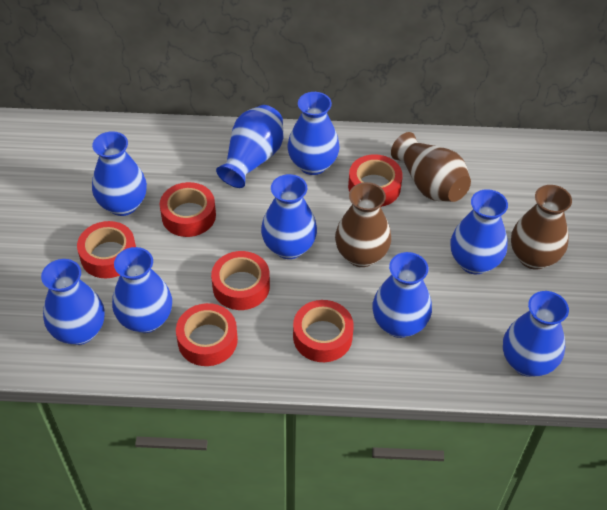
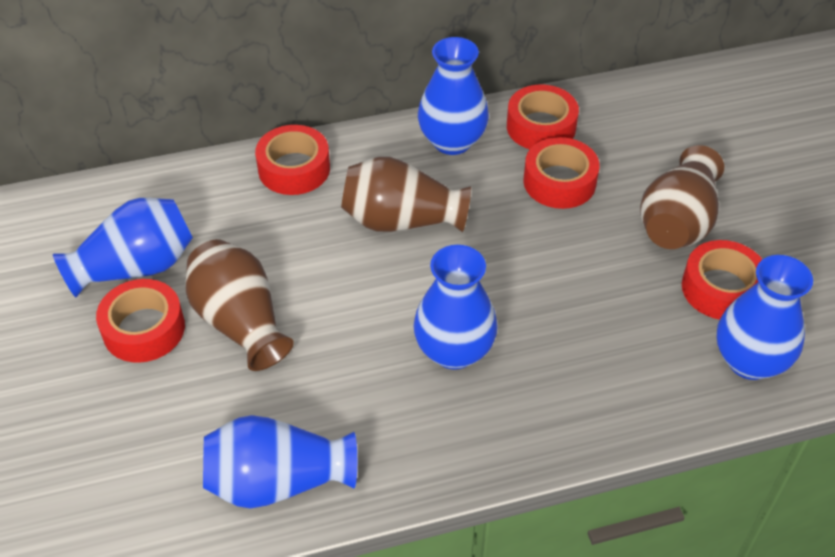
blue vase: [41,259,105,345] [92,131,147,216] [112,247,172,333] [216,105,284,188] [261,174,317,259] [287,92,340,175] [372,252,432,338] [450,189,508,274] [503,291,569,377] = 9 -> [53,198,193,297] [203,415,357,508] [414,245,498,370] [418,37,489,155] [717,255,813,380] = 5
red tape: [77,221,136,278] [160,182,216,237] [176,303,238,366] [211,251,270,310] [293,300,354,362] [348,154,403,207] = 6 -> [96,279,185,363] [255,125,330,195] [507,84,579,149] [523,137,600,209] [682,240,762,320] = 5

